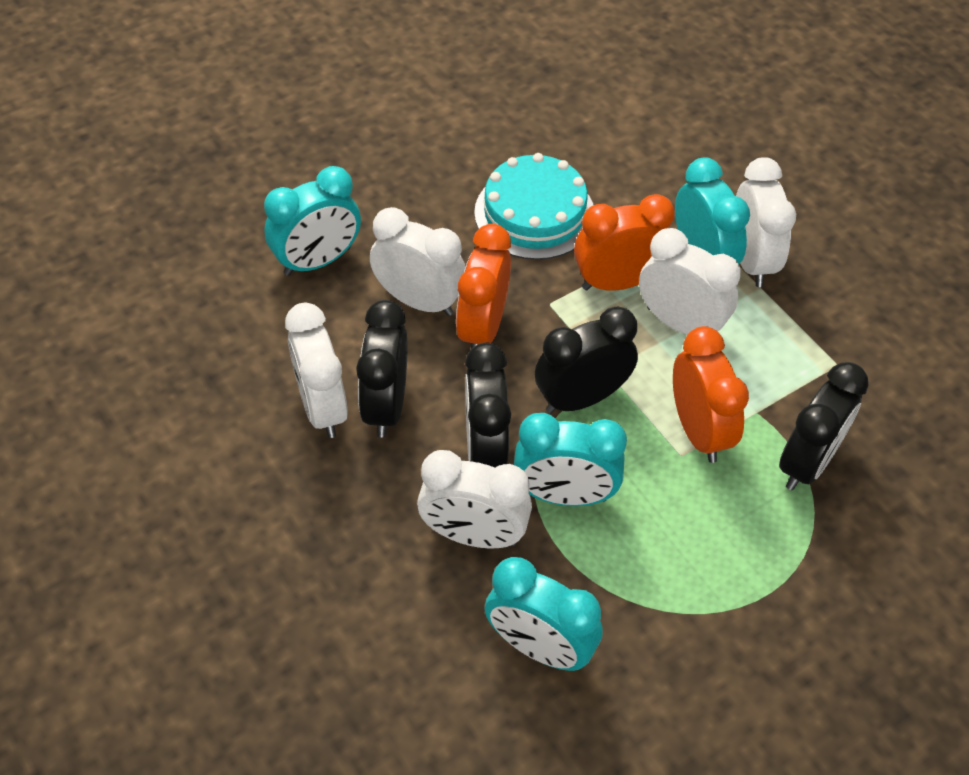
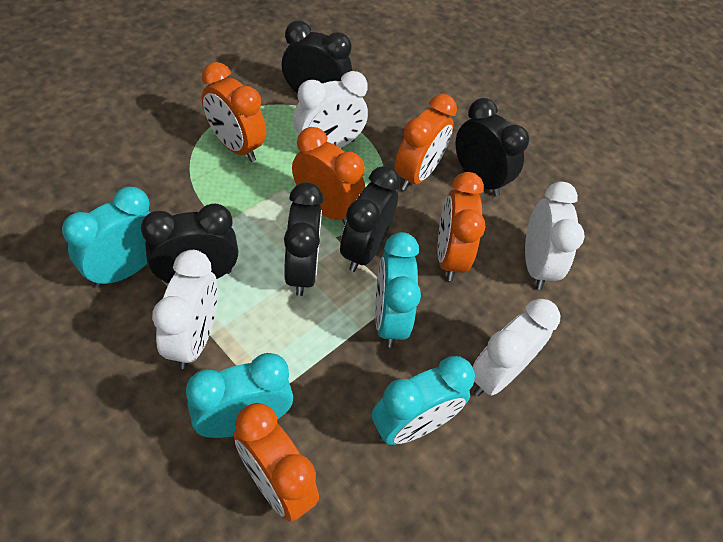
black clock: [356,300,408,437] [465,342,511,468] [535,306,638,413] [779,362,869,490] = 4 -> [141,204,238,283] [282,21,352,93] [284,182,323,296] [340,166,401,272] [456,98,529,197] = 5
orange clock: [456,224,511,349] [574,194,675,291] [673,326,749,463] = 3 -> [202,62,266,162] [234,403,319,522] [292,127,365,225] [395,94,457,191] [438,172,485,281] = 5
turquoise cake: [474,153,593,260] = 1 -> none = 0
white clock: [285,303,348,438] [370,207,466,316] [417,450,532,549] [639,228,741,335] [736,157,796,287] = 5 -> [152,250,218,369] [293,71,368,148] [472,299,560,396] [525,182,585,290] = 4

